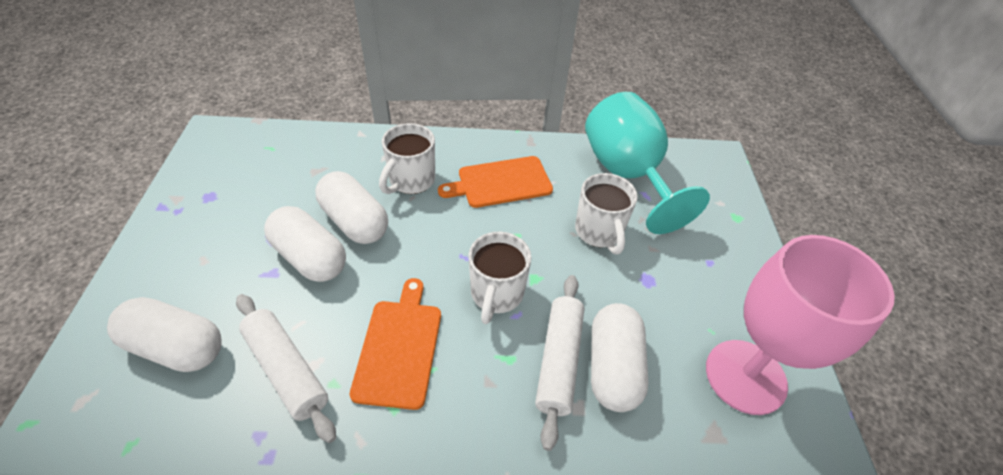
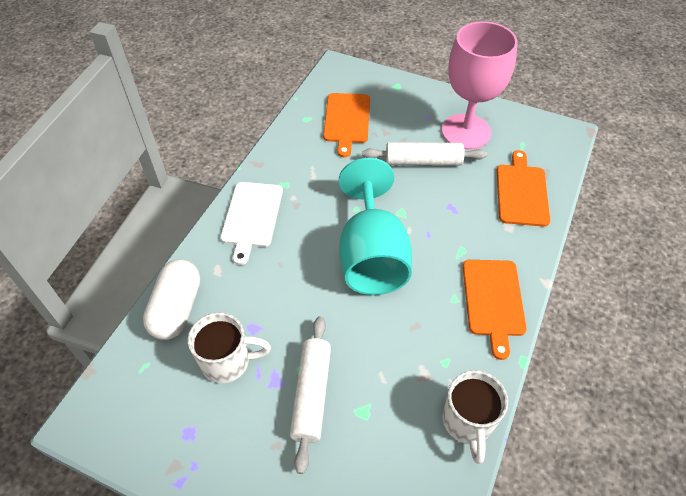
orange cutting board: [350,278,441,410] [438,156,553,208] = 2 -> [323,93,370,157] [463,260,527,360] [497,150,550,227] = 3
white capsule: [107,297,222,372] [264,206,346,282] [315,171,388,244] [591,303,649,412] = 4 -> [143,259,200,340] = 1
white cutting board: none = 0 -> [220,182,283,265] = 1
white mug: [379,123,435,194] [468,231,532,324] [575,173,638,254] = 3 -> [188,312,271,383] [443,370,508,464] = 2

